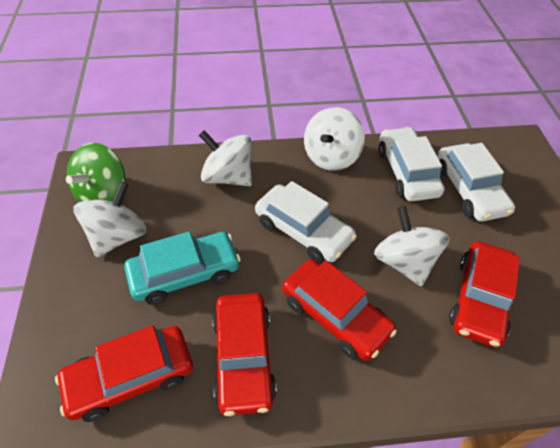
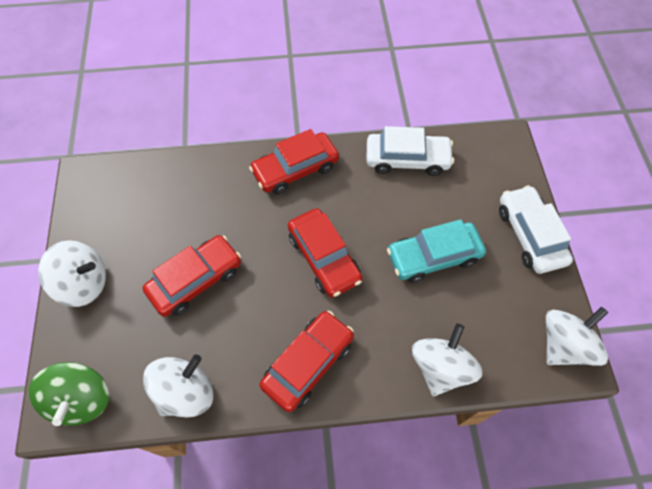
white car: [255,181,357,263] [378,127,445,201] [437,143,515,221] = 3 -> [366,126,454,176] [499,185,573,274] = 2

